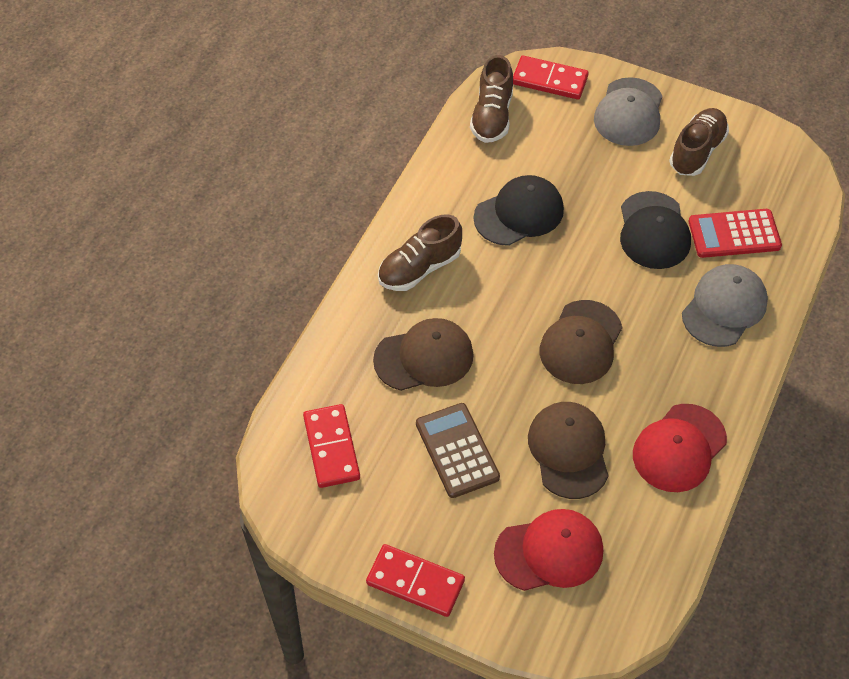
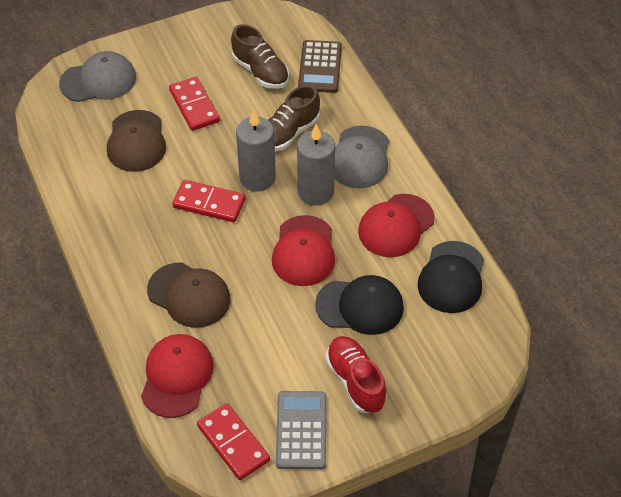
brown cap: [373,318,474,391] [528,402,609,499] [540,300,622,384] = 3 -> [107,110,166,172] [147,262,231,328] = 2
brown shoe: [378,214,462,291] [470,55,513,143] [669,108,729,176] = 3 -> [231,24,289,89] [268,85,320,151] = 2
grey calculator: none = 0 -> [276,391,327,469] = 1
grey candle: none = 0 -> [236,110,276,191] [297,124,335,206] = 2
red calculator: [689,209,782,258] = 1 -> none = 0
red cap: [494,509,603,591] [633,404,727,492] = 2 -> [141,334,214,418] [272,215,335,286] [358,194,435,257] = 3
red shoe: none = 0 -> [326,336,387,413] = 1

